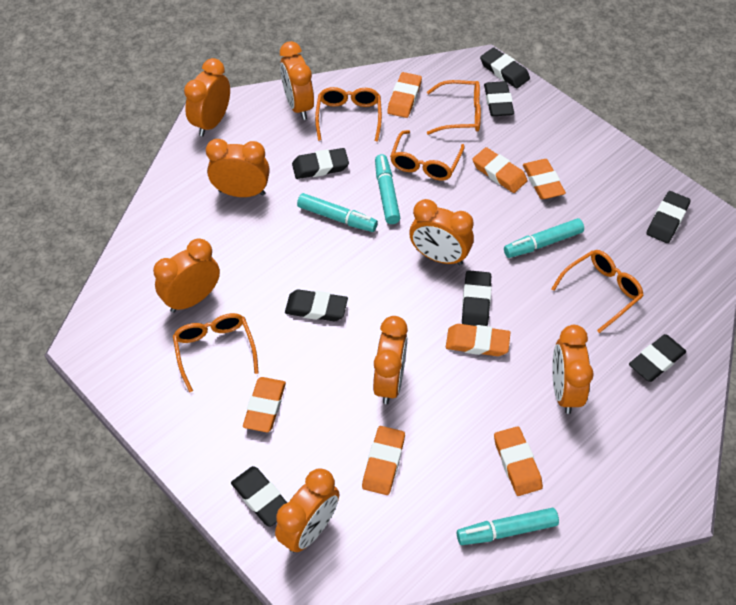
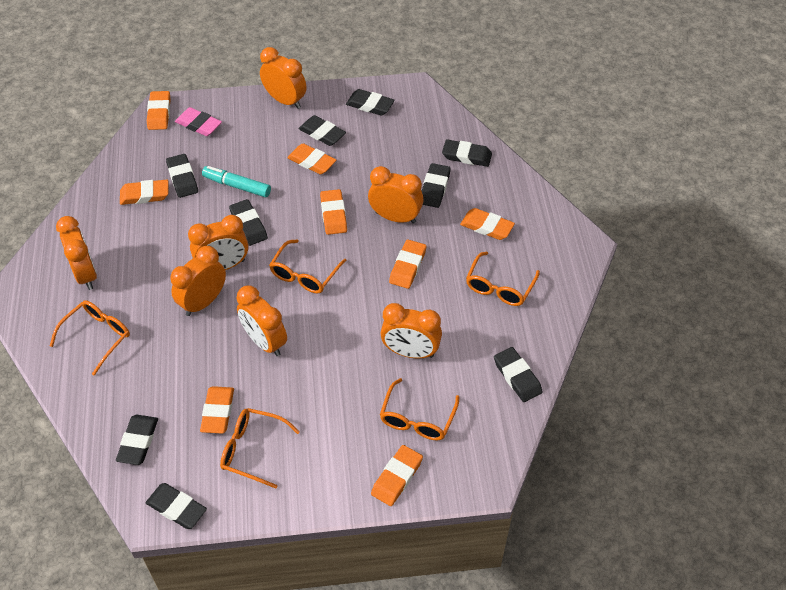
black eraser: [231,466,287,527] [285,289,348,321] [292,148,349,179] [462,270,491,326] [480,47,530,88] [484,81,514,116] [629,334,686,382] [646,191,691,243] = 8 -> [116,415,158,465] [146,483,207,529] [166,154,198,198] [229,199,268,246] [299,115,346,146] [346,89,395,116] [422,163,451,208] [442,139,492,167] [494,347,543,402] = 9
orange clock: [153,239,220,313] [184,58,230,136] [206,139,270,197] [275,468,339,553] [280,41,314,120] [373,316,408,404] [409,199,474,265] [552,325,594,414] = 8 -> [56,216,97,290] [170,246,226,316] [188,215,248,270] [236,286,287,356] [260,47,307,109] [368,166,424,224] [380,303,442,359] = 7
orange eraser: [243,377,286,432] [362,426,405,495] [387,72,422,118] [446,324,511,356] [472,147,527,193] [494,426,543,496] [523,159,566,199] = 7 -> [120,180,169,205] [147,91,171,130] [200,386,234,434] [287,143,336,175] [320,189,347,235] [371,445,423,506] [389,240,426,289] [460,208,515,240] = 8
pink eraser: none = 0 -> [175,107,222,136] = 1
turquoise marker: [297,193,378,232] [375,154,400,224] [457,508,559,545] [504,218,584,258] = 4 -> [202,166,271,198] = 1

